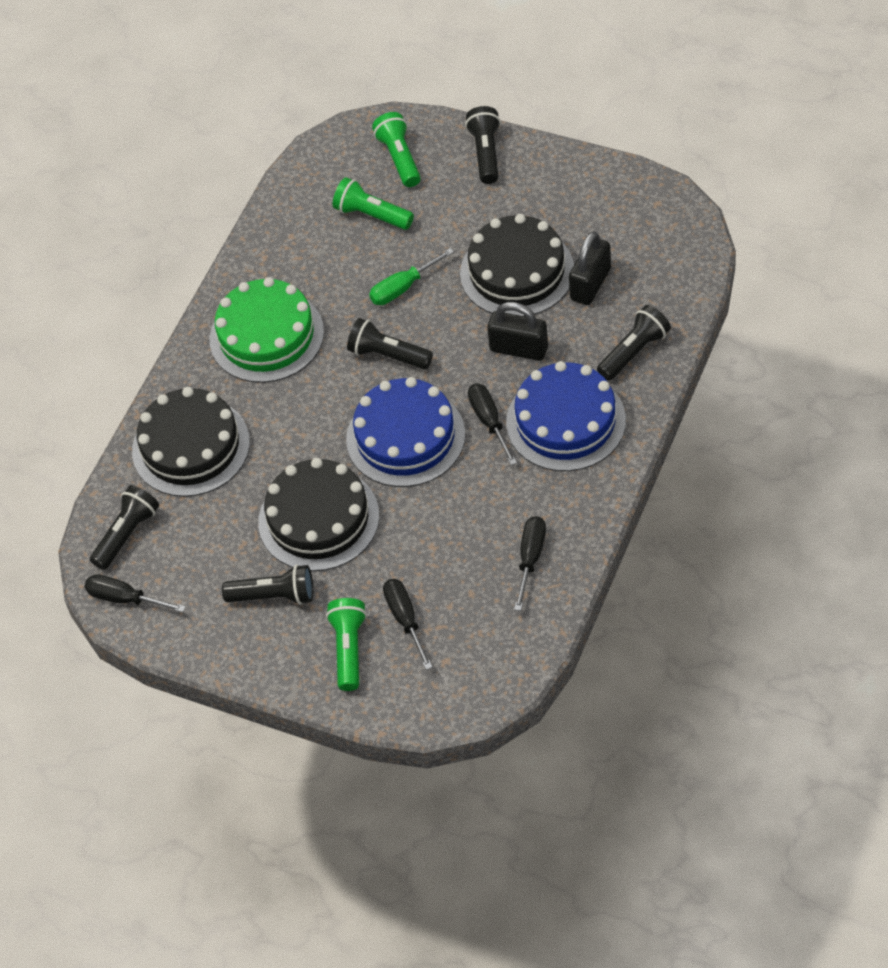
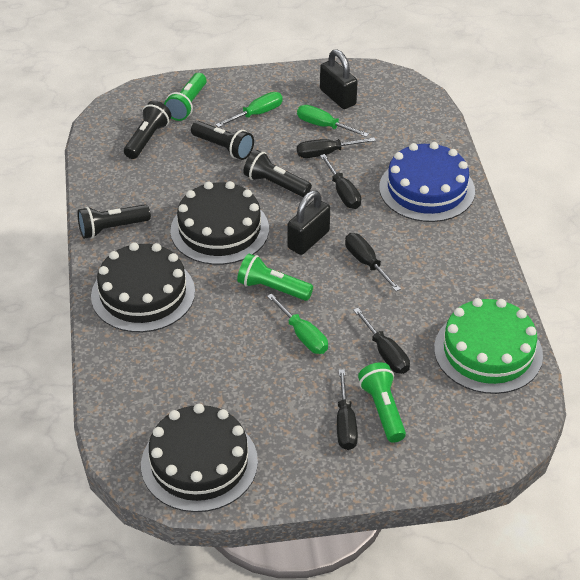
black flashlight: [90,485,159,570] [222,565,313,605] [347,318,433,369] [465,106,501,184] [597,305,671,381] = 5 -> [77,204,151,239] [124,101,171,159] [191,121,254,160] [243,150,312,197] = 4
black screwdriver: [84,574,186,612] [383,579,433,670] [468,384,517,465] [514,516,546,611] = 4 -> [297,137,376,158] [320,154,361,209] [337,369,358,450] [345,233,401,291] [353,308,410,374] = 5
blue cake: [346,377,465,487] [506,361,626,471] = 2 -> [379,142,475,222] = 1
green screwdriver: [369,248,454,305] = 1 -> [216,92,283,127] [267,293,328,354] [297,105,369,137] = 3

